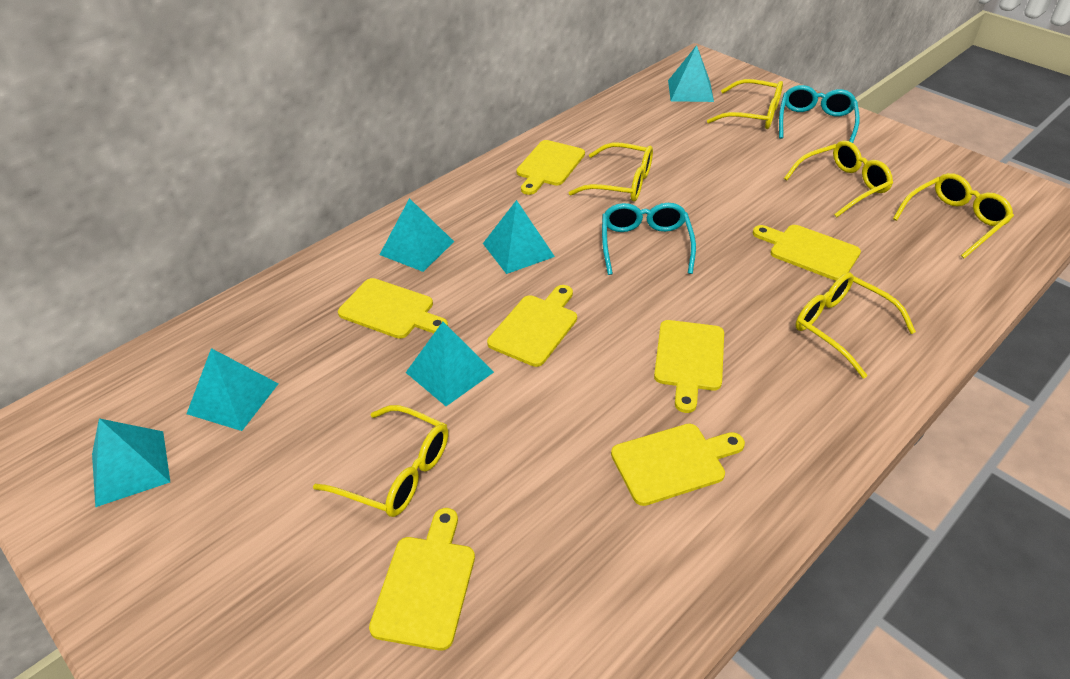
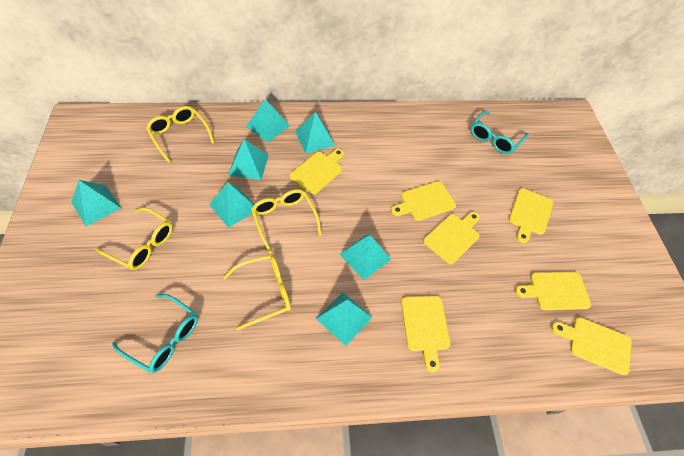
turquoise pyramid: [92,418,170,507] [187,348,279,431] [379,198,454,272] [406,322,494,406] [483,200,555,274] [668,45,714,102] = 6 -> [71,180,121,226] [209,182,254,228] [228,139,269,180] [246,99,290,142] [295,112,335,153] [316,292,373,346] [339,235,391,280] = 7
yellow glasses: [313,405,448,517] [568,143,653,202] [707,79,783,129] [784,141,893,217] [795,272,916,379] [893,173,1014,258] = 6 -> [96,207,173,270] [146,106,214,163] [223,255,291,330] [251,189,322,254] = 4

